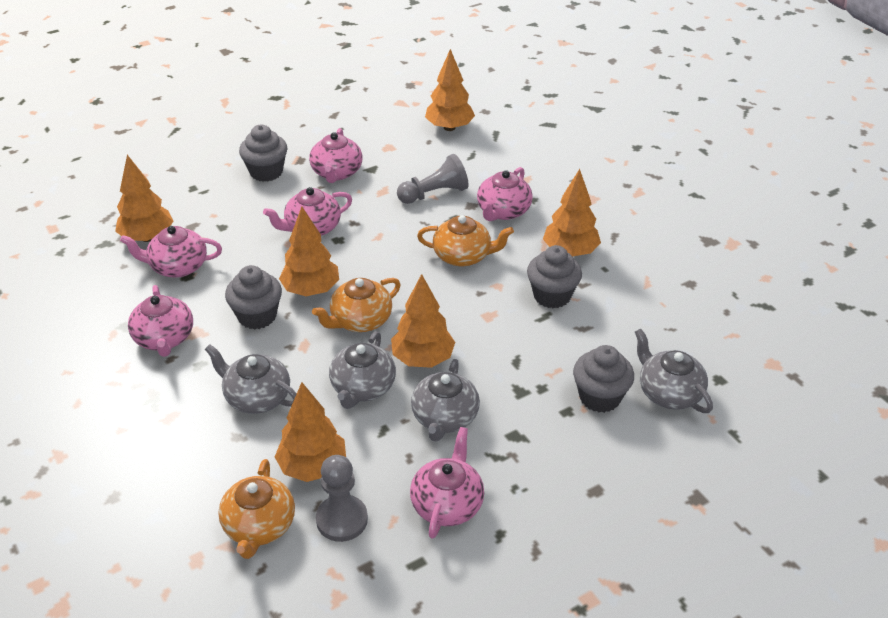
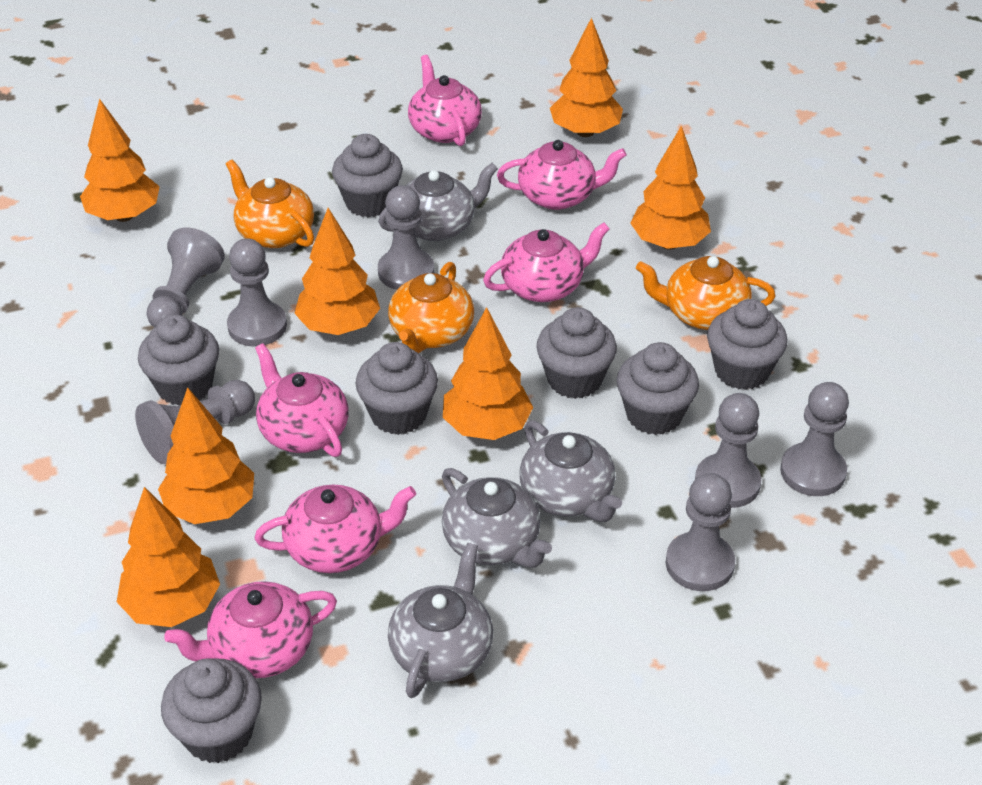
grey cupcake: [225,265,282,330] [239,125,288,182] [527,245,582,308] [573,345,634,413] = 4 -> [138,314,219,406] [161,658,262,763] [332,134,403,217] [356,342,438,435] [536,307,617,399] [617,342,699,435] [707,299,787,390] = 7
grey pawn: [316,455,368,542] [397,154,469,204] = 2 -> [135,380,255,464] [147,228,225,327] [227,238,287,347] [378,185,434,290] [666,473,735,591] [695,393,761,508] [780,382,849,496] = 7
orange tree: [115,155,173,242] [275,382,346,482] [279,207,339,296] [391,274,455,368] [425,49,475,131] [543,169,601,256] = 6 -> [80,99,160,222] [117,487,220,627] [158,387,254,524] [294,208,380,335] [443,307,533,440] [550,18,623,137] [631,126,711,250] = 7

